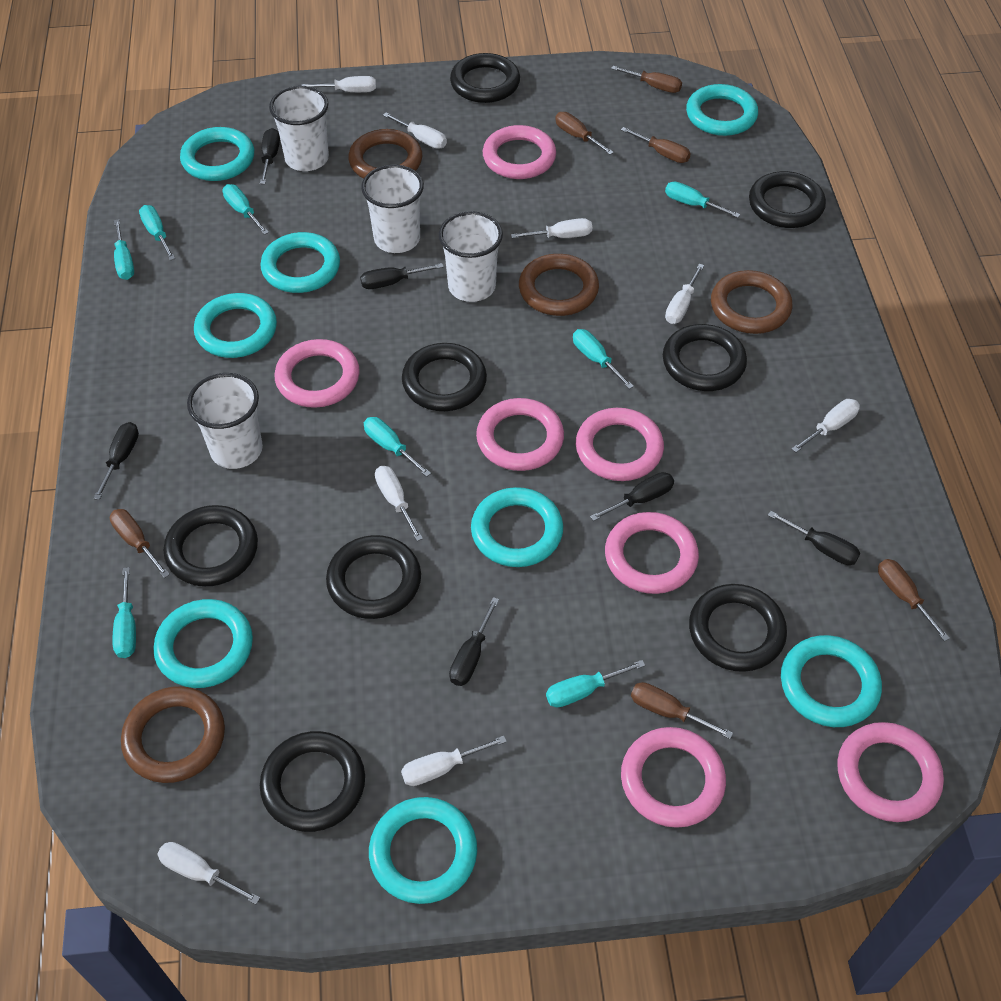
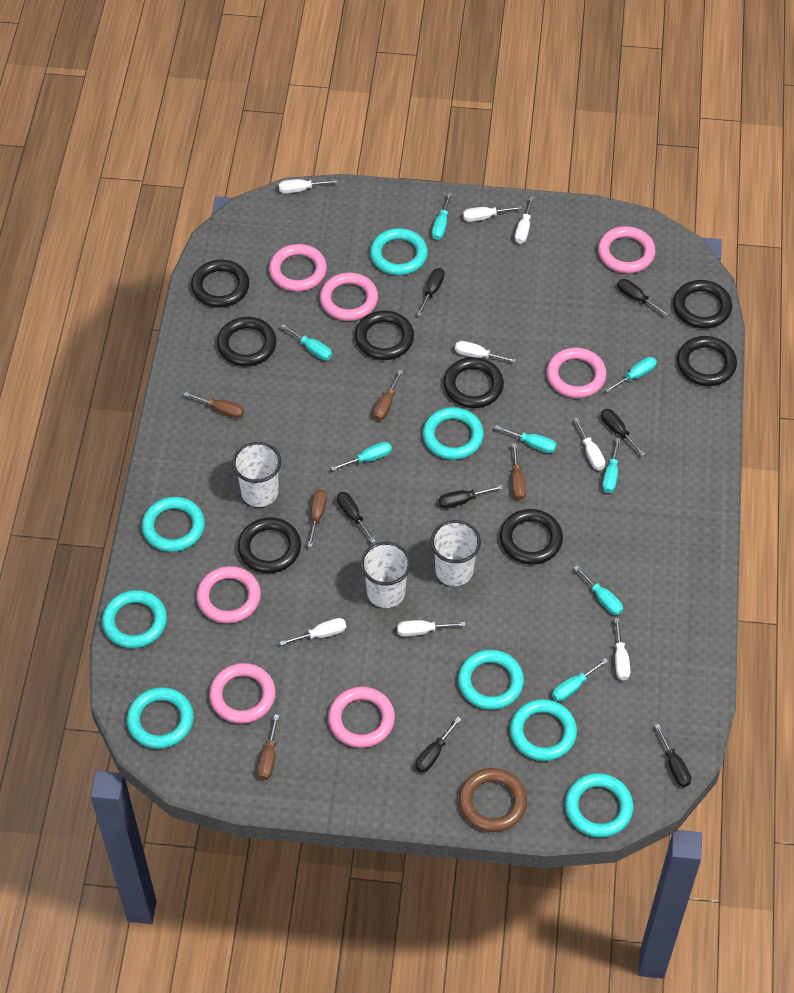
black screwdriver: [93,422,139,500] [260,128,280,184] [360,263,444,289] [449,597,499,686] [590,472,674,521] [768,511,860,565] = 6 -> [337,492,376,543] [416,717,461,773] [417,268,444,316] [439,485,503,509] [601,409,645,456] [617,279,669,316] [655,724,691,787] = 7
brown ring: [121,686,225,783] [348,129,422,179] [519,254,599,316] [711,270,793,334] = 4 -> [459,768,527,832] = 1
brown screwdriver: [110,509,170,578] [555,112,614,155] [611,66,682,93] [621,127,691,163] [631,682,733,739] [878,559,950,641] = 6 -> [184,392,244,418] [258,714,279,780] [308,489,327,547] [373,370,403,421] [512,443,526,500] = 5
white cup: [187,373,263,469] [269,86,329,171] [361,165,424,253] [439,211,503,302] = 4 -> [232,442,281,507] [361,542,411,608] [431,520,481,586] = 3

